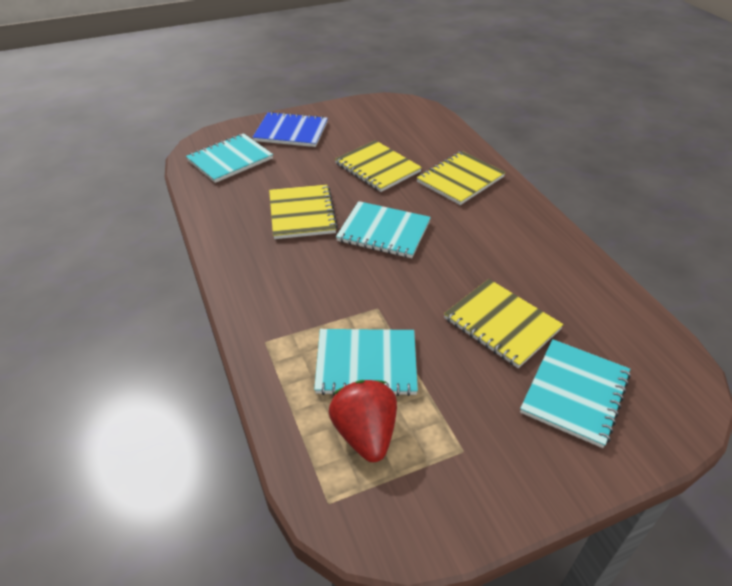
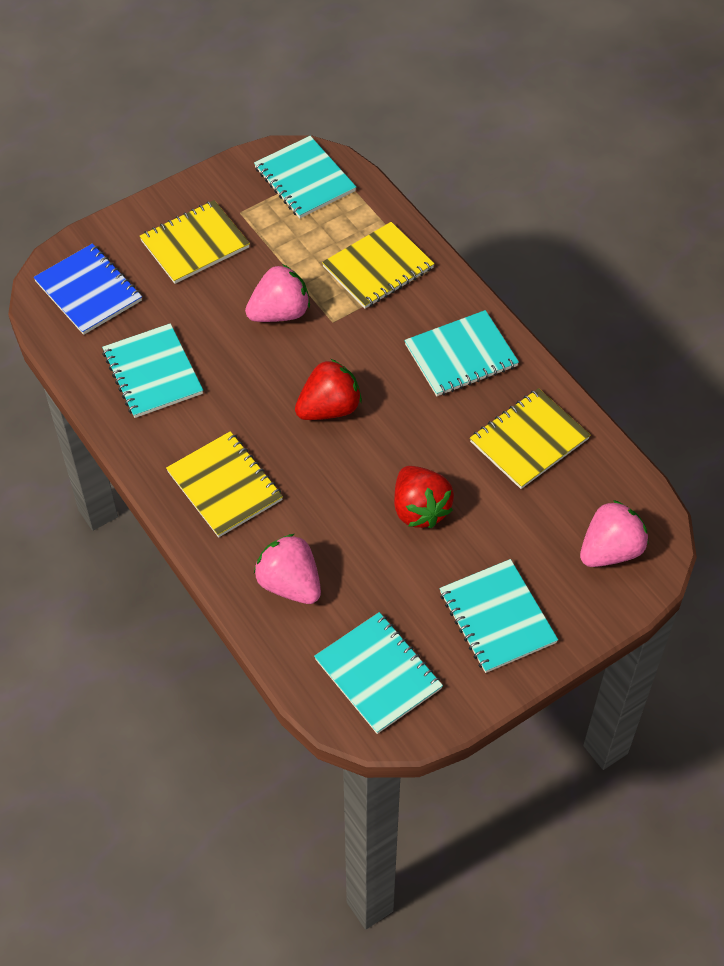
pink strawberry: none = 0 -> [245,265,310,322] [254,534,321,604] [580,500,648,567] = 3
red strawberry: [329,380,397,462] = 1 -> [295,359,362,420] [394,466,454,528] = 2
turquoise notebook: [186,133,273,183] [314,329,418,396] [336,201,431,258] [520,339,631,448] = 4 -> [102,323,203,418] [254,136,356,218] [314,612,443,734] [404,310,519,396] [439,559,558,673] = 5

